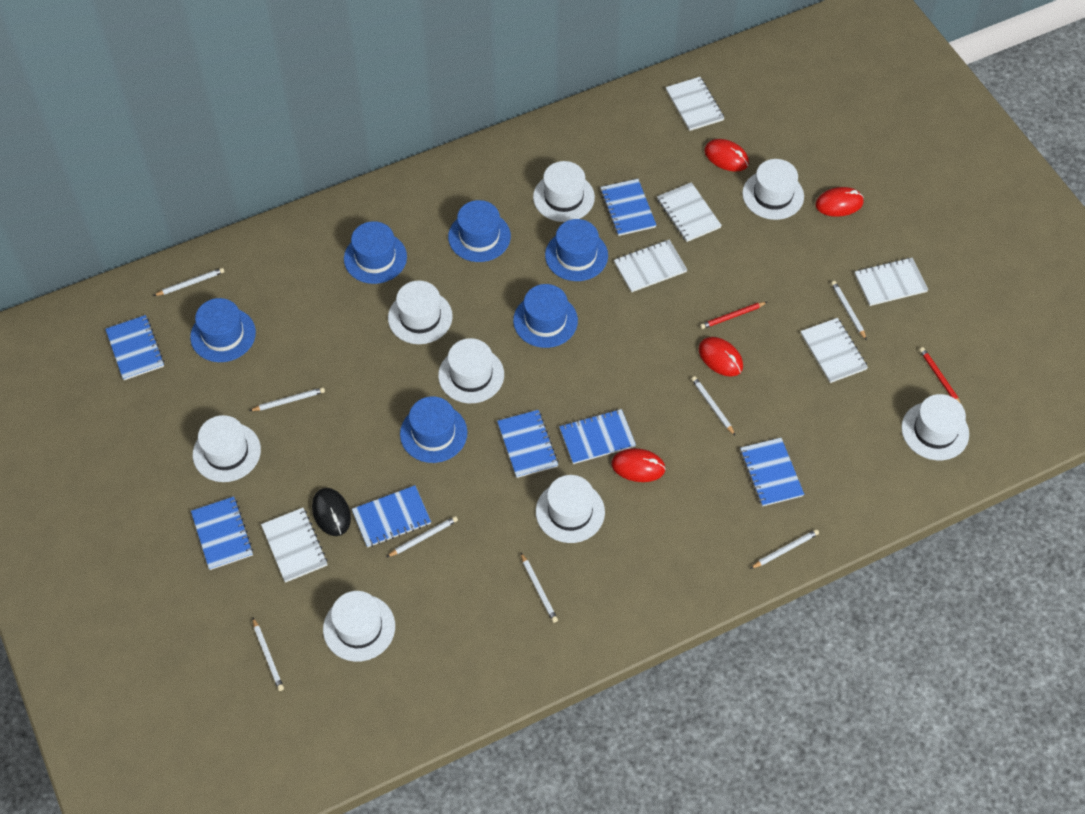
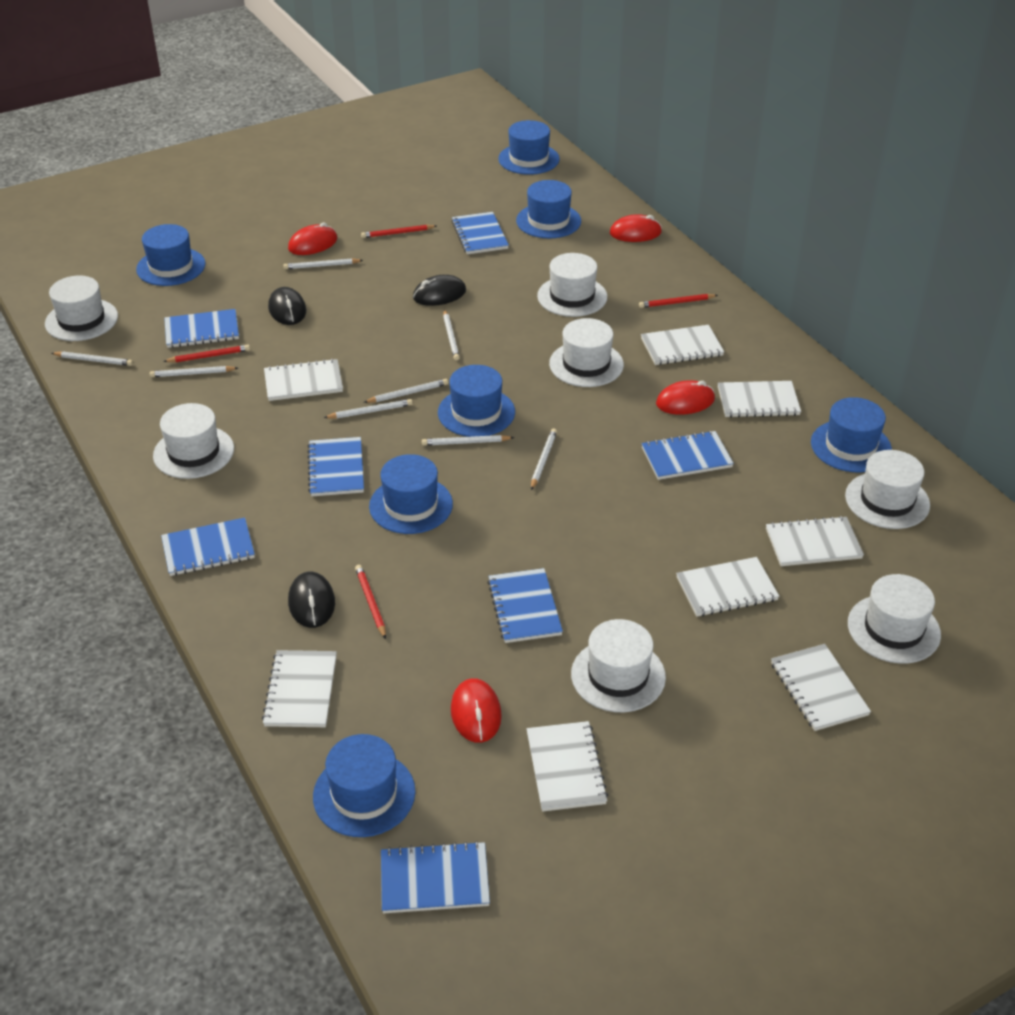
black mouse: [312,488,351,536] = 1 -> [268,287,306,325] [288,572,335,628] [413,275,466,306] = 3
blue hat: [190,298,256,362] [344,221,407,284] [400,396,467,463] [448,200,511,262] [513,284,578,348] [545,219,608,281] = 6 -> [136,224,206,286] [313,734,415,837] [369,454,453,534] [438,365,515,437] [498,120,560,175] [516,180,581,238] [811,397,892,472] = 7
red pencil: [700,302,767,329] [919,347,961,403] = 2 -> [163,345,250,362] [355,565,386,639] [361,225,436,238] [639,294,718,308] = 4
white hat: [193,415,261,482] [323,591,395,662] [388,281,453,344] [438,338,504,403] [533,161,595,222] [536,475,605,543] [742,159,804,220] [901,394,969,460] = 8 -> [45,275,118,341] [153,403,234,479] [537,253,607,317] [549,318,624,387] [571,619,666,712] [845,450,930,529] [848,574,941,664] = 7
white notebook: [261,508,328,583] [614,240,687,292] [657,182,722,242] [666,77,724,131] [801,318,868,383] [855,257,928,306] = 6 -> [262,650,337,727] [264,359,343,401] [526,721,608,812] [641,325,724,365] [676,557,779,617] [718,381,801,417] [766,516,864,566] [771,644,871,731] = 8

